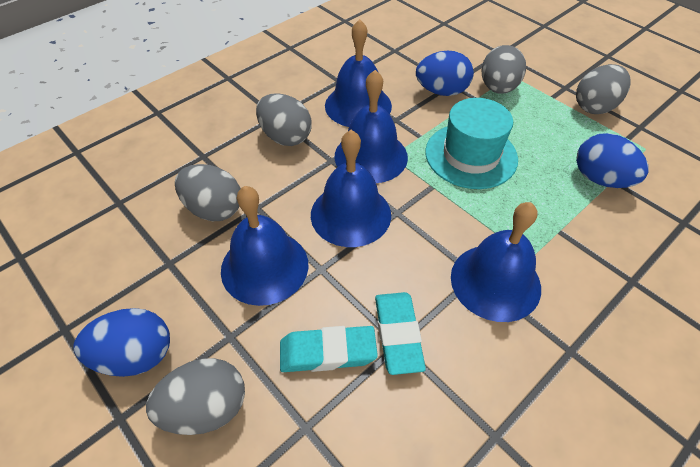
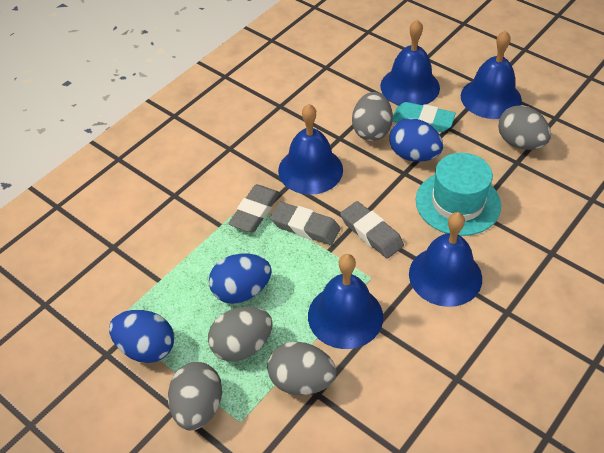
grey eraser: none = 0 -> [228,184,280,233] [270,202,341,245] [340,201,404,259] = 3
turquoise eraser: [280,326,378,372] [375,292,426,375] = 2 -> [392,102,456,132] = 1

